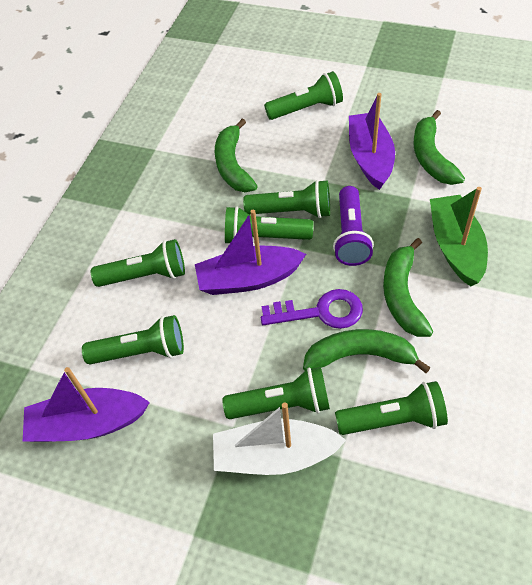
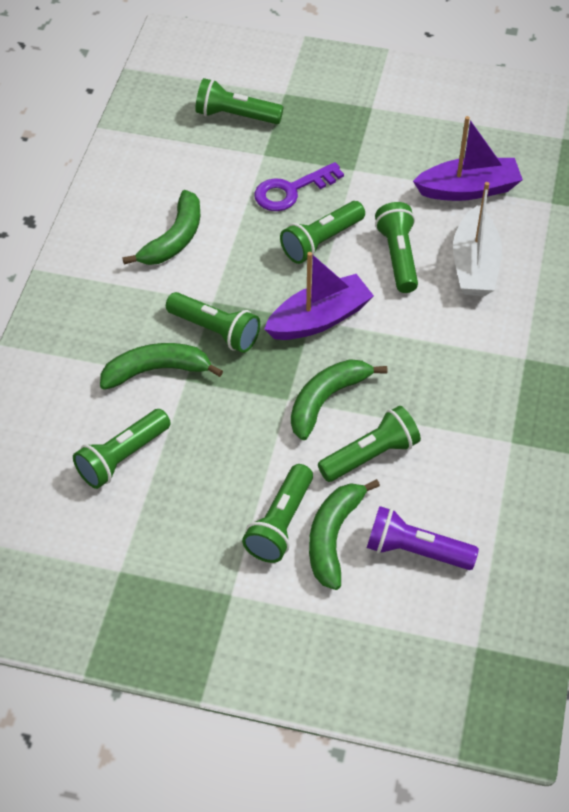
green boat: [430,187,488,286] = 1 -> none = 0
purple boat: [23,367,150,442] [195,210,306,295] [349,93,395,190] = 3 -> [264,252,374,340] [413,116,523,201] = 2

